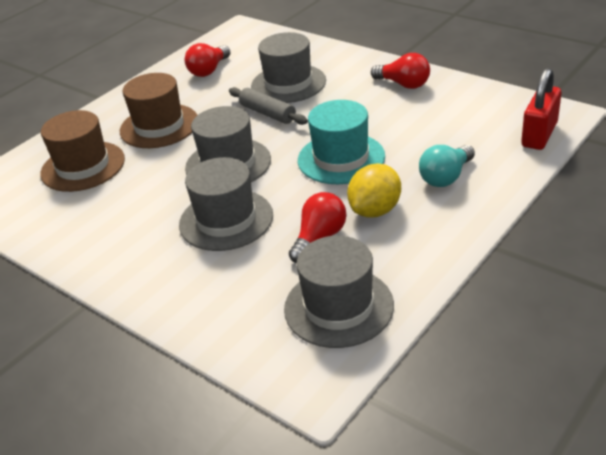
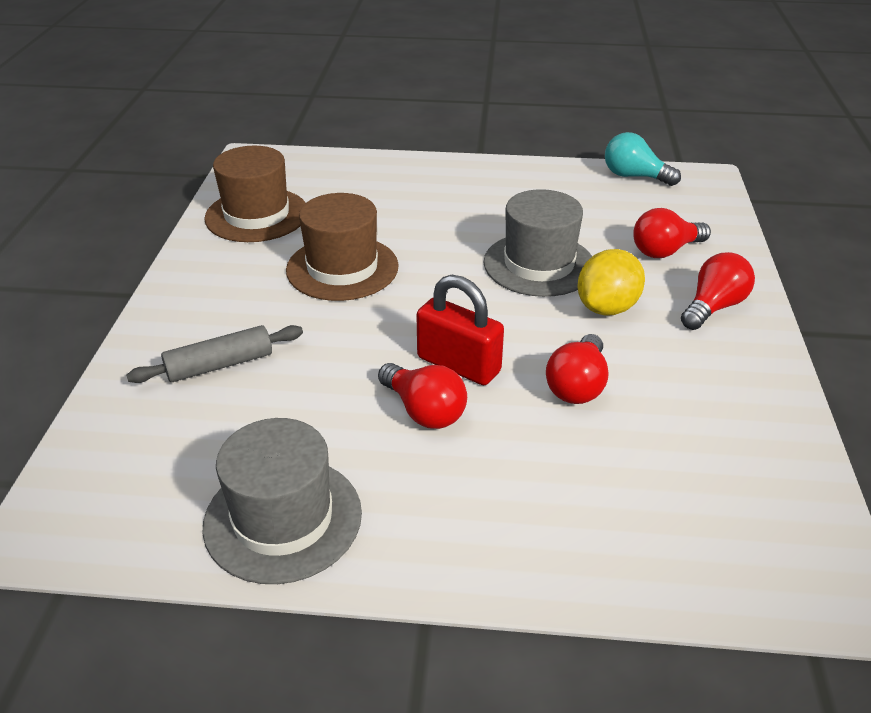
grey hat: [179,157,273,251] [185,106,271,182] [251,32,326,103] [284,236,394,348] = 4 -> [203,418,362,584] [483,189,592,297] = 2
red light bulb: [185,43,231,77] [289,192,347,263] [371,53,430,89] = 3 -> [378,363,467,429] [546,334,609,404] [633,208,711,258] [681,252,755,330] = 4
turquoise hat: [298,100,385,184] = 1 -> none = 0

